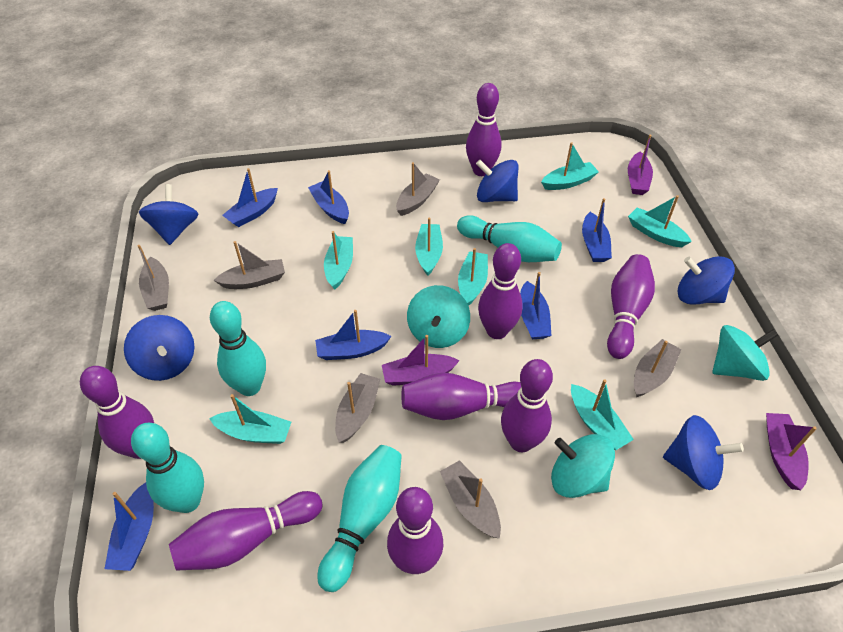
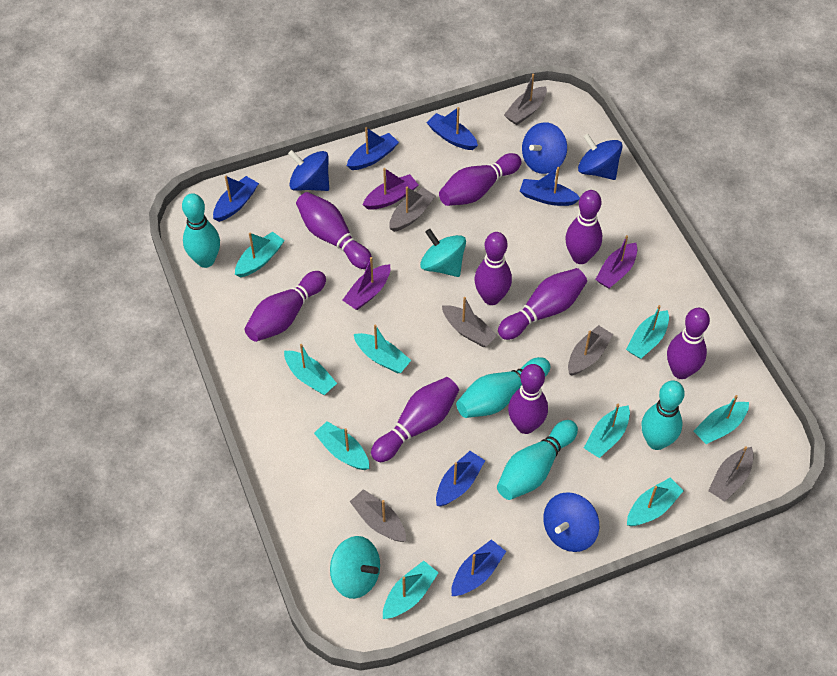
blue spinning top: [124,315,194,381] [139,184,198,245] [476,160,518,202] [663,415,744,490] [678,256,735,305] = 5 -> [288,150,329,191] [522,122,567,174] [543,492,599,552] [578,134,623,180] = 4
purple bowling pin: [80,366,154,459] [169,491,322,571] [387,487,443,574] [401,373,521,420] [466,83,501,176] [478,243,523,339] [501,359,553,452] [607,254,655,359] = 8 -> [245,271,326,342] [296,192,372,269] [371,377,459,462] [439,153,521,206] [474,232,512,305] [498,268,587,340] [508,364,548,434] [565,190,602,264] [667,308,710,379] = 9
turquoise boat: [209,394,291,444] [324,231,353,290] [415,218,443,276] [458,248,488,306] [541,142,599,190] [571,379,634,450] [628,195,692,247] = 7 -> [235,231,285,277] [284,344,337,395] [314,421,369,470] [354,324,411,373] [383,561,439,619] [584,403,630,458] [626,305,669,359] [627,478,684,526] [693,395,749,444] = 9
turquoise spinning top: [407,285,470,348] [551,434,615,498] [712,325,778,381] = 3 -> [330,536,380,599] [420,229,466,277] = 2

